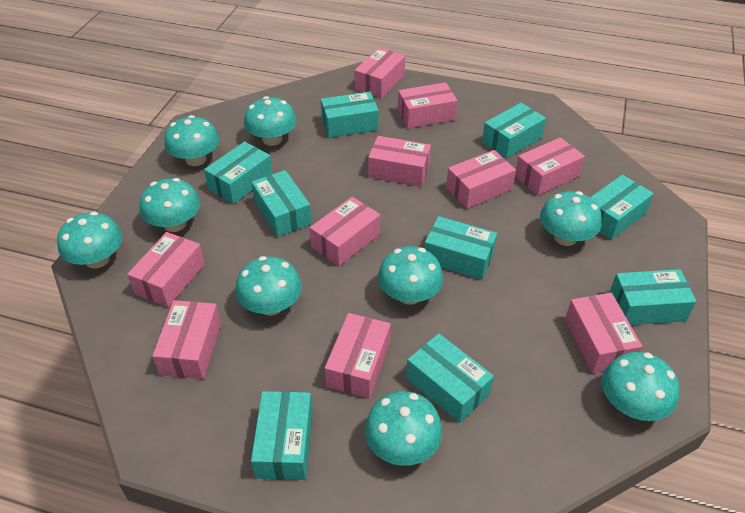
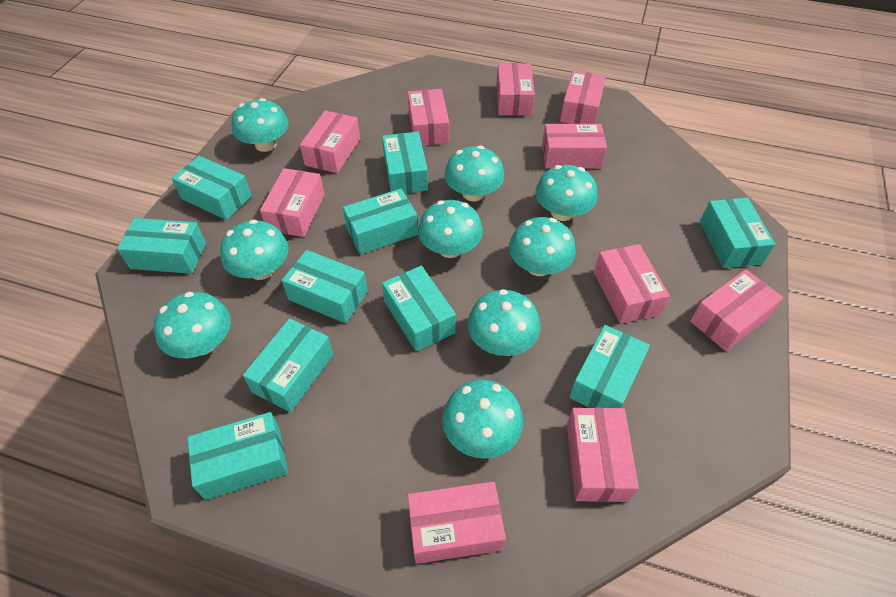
turquoise box: [204,141,273,204] [251,170,312,237] [251,391,313,480] [321,92,379,138] [406,333,494,423] [424,216,497,280] [482,103,546,159] [590,175,654,240] [609,269,696,325] = 9 -> [117,218,206,274] [172,156,252,220] [187,412,288,500] [243,318,333,412] [282,250,368,323] [343,189,418,254] [382,132,428,193] [382,266,456,352] [569,325,650,408] [700,198,775,268] = 10

